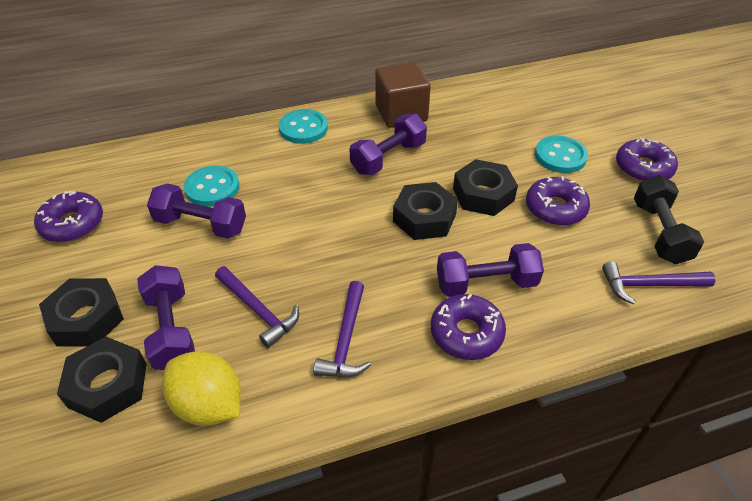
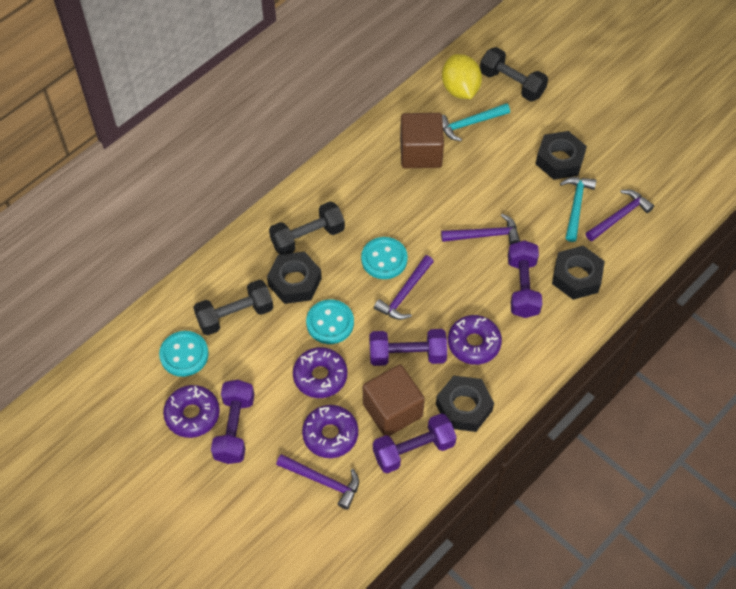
black dumbbell: [634,175,704,264] = 1 -> [193,280,273,335] [269,201,345,255] [480,47,548,102] = 3
brown cube: [375,62,431,128] = 1 -> [363,364,425,436] [400,113,444,168] = 2
purple hammer: [215,266,299,348] [314,281,371,377] [602,261,715,304] = 3 -> [276,454,359,510] [374,255,434,320] [441,214,520,245] [586,190,654,241] = 4
turquoise hammer: none = 0 -> [442,103,510,141] [560,177,597,242] = 2

